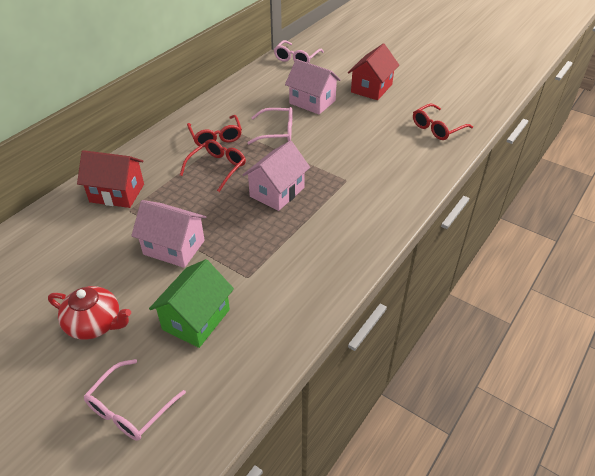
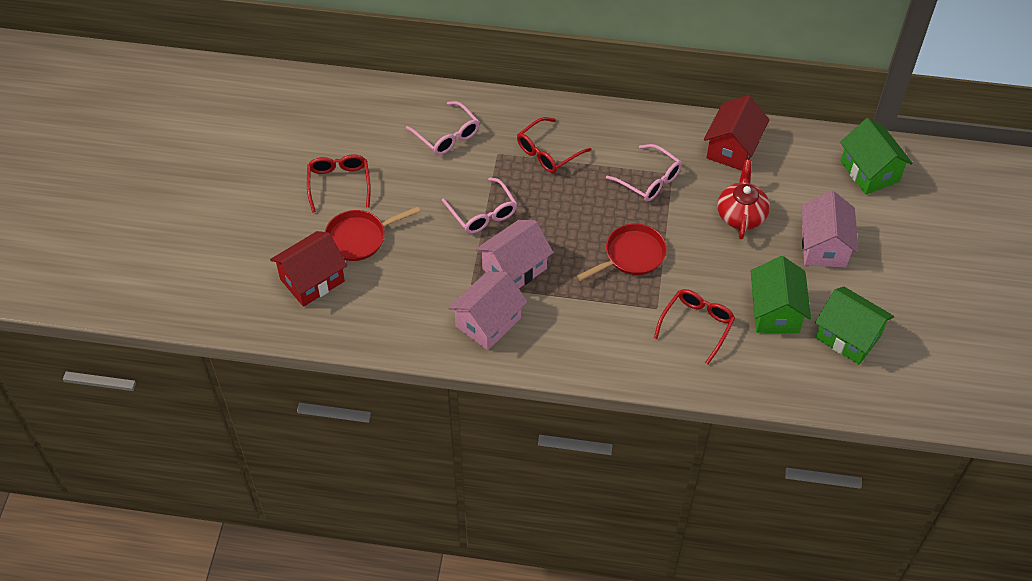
green house: [149,259,234,348] = 1 -> [751,256,811,333] [815,286,894,365] [840,118,913,195] = 3
red pan: none = 0 -> [325,206,420,261] [577,223,667,281] = 2

